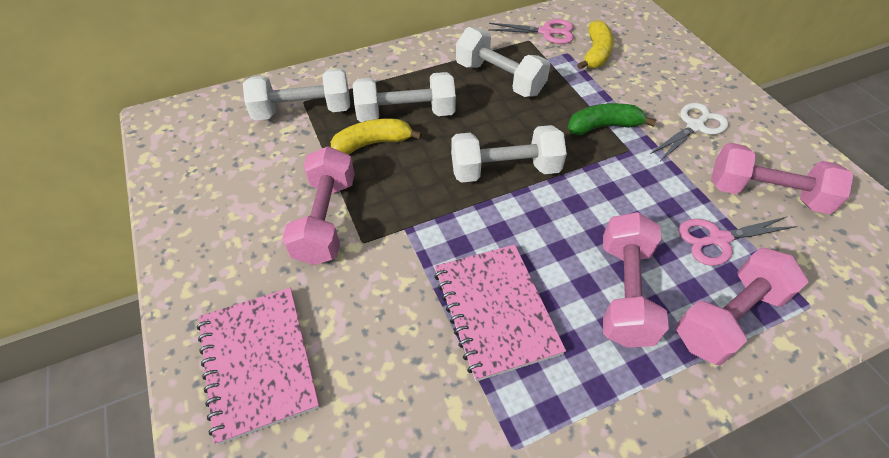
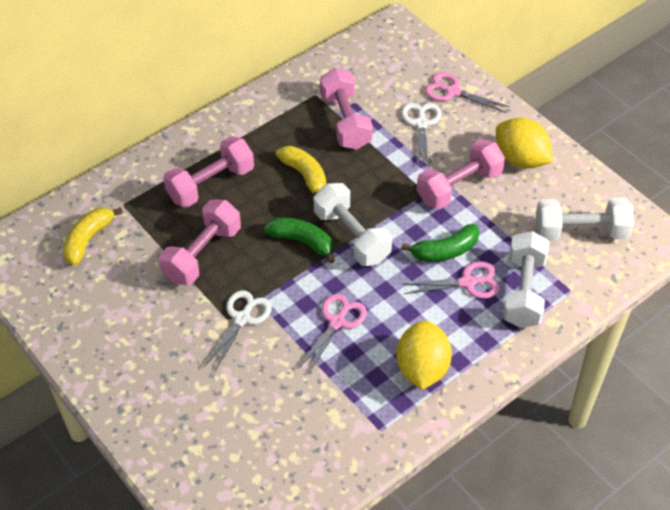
green banana: [568,103,656,135] = 1 -> [264,217,335,263] [401,224,480,262] = 2
pink notebook: [197,288,320,445] [434,245,566,382] = 2 -> none = 0
pink scissors: [488,19,574,44] [678,217,797,266] = 2 -> [298,294,367,375] [402,262,500,299] [425,72,509,112] = 3
white dumbbell: [243,68,350,120] [353,72,456,122] [451,125,567,183] [456,27,550,97] = 4 -> [314,183,392,266] [503,231,550,328] [536,198,634,240] = 3
white scissors: [649,103,729,162] = 1 -> [204,290,272,372] [401,103,442,165] = 2
yellow lemon: none = 0 -> [396,321,452,390] [496,118,553,168] = 2

